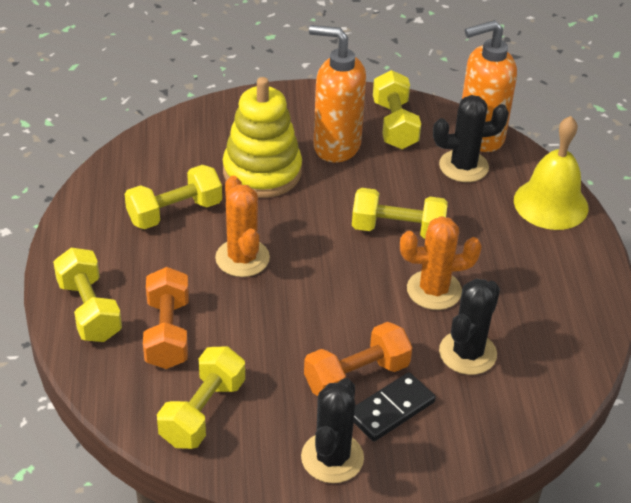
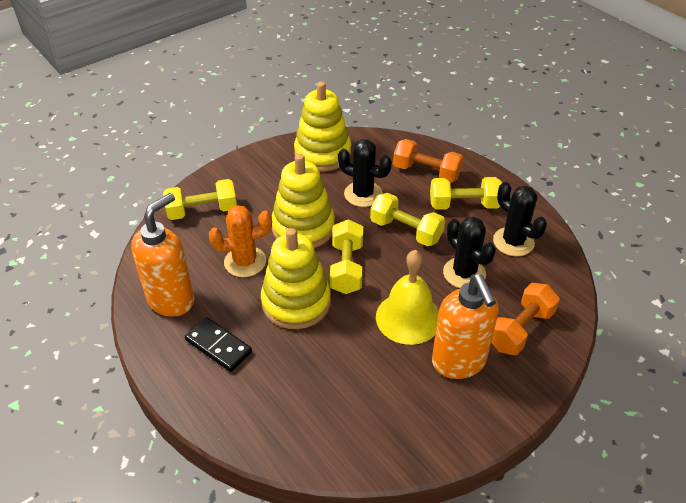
orange cactus: [215,176,270,277] [400,216,482,310] = 2 -> [208,205,272,277] = 1
yellow dumbbell: [53,248,122,342] [125,165,222,229] [157,346,245,449] [352,188,448,239] [373,70,421,149] = 5 -> [163,179,237,220] [330,219,363,294] [370,193,445,247] [430,177,502,210] = 4
yellow stacking toy: [223,77,302,198] = 1 -> [261,228,331,329] [272,154,335,248] [294,81,351,171] = 3

